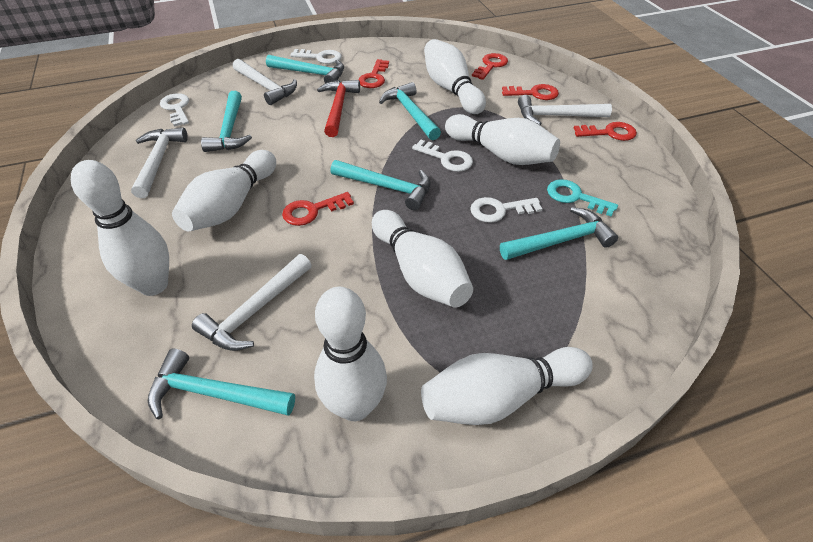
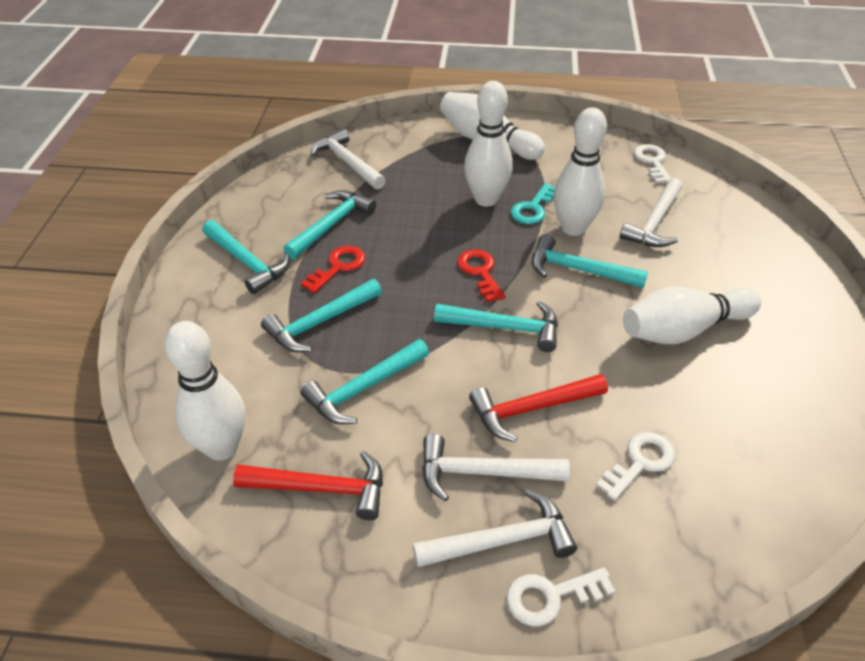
red hammer: [317,80,360,137] = 1 -> [233,451,383,520] [469,374,608,442] = 2
red key: [282,192,354,226] [358,59,389,88] [472,53,508,80] [502,84,559,100] [574,122,637,141] = 5 -> [301,246,365,293] [457,249,505,302] = 2
white bowling pin: [71,160,169,296] [172,150,276,232] [314,287,387,421] [372,210,473,308] [421,347,593,425] [424,39,486,114] [445,114,560,165] = 7 -> [164,321,245,461] [440,92,545,160] [464,81,513,206] [554,107,607,236] [623,287,761,344] = 5
white key: [160,93,189,127] [290,49,342,64] [412,140,473,172] [470,197,542,223] = 4 -> [507,567,615,626] [596,432,675,501] [634,144,671,183] = 3

